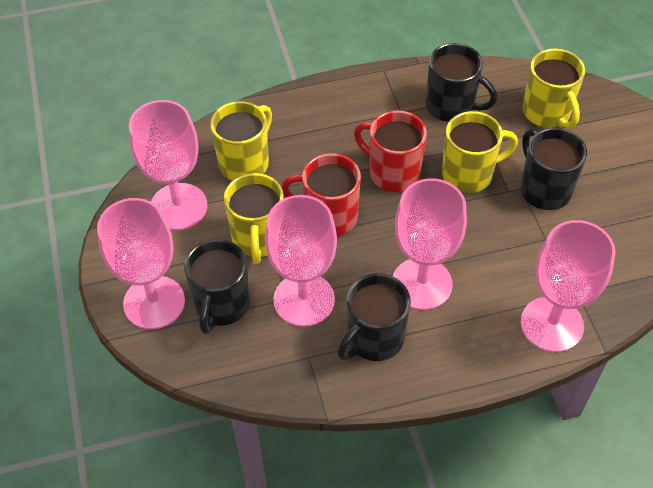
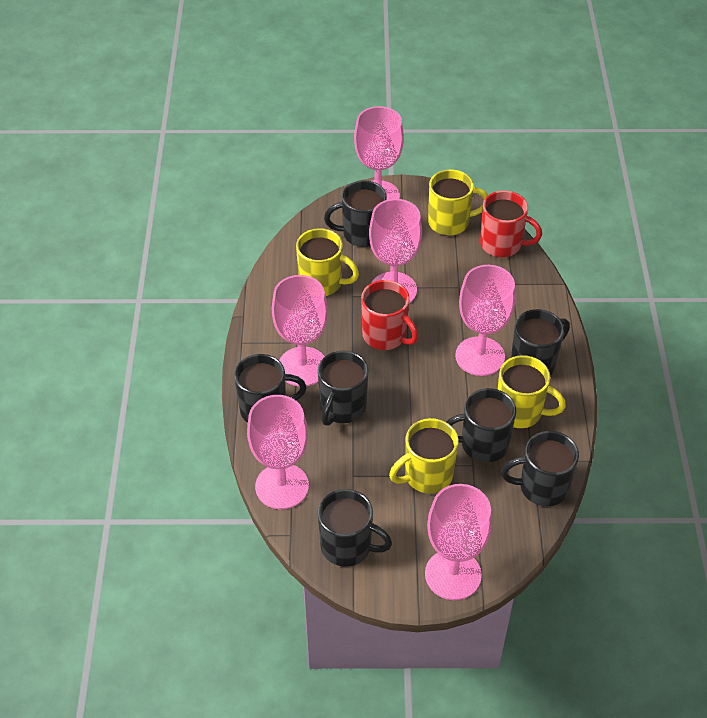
black mug: [184,239,250,334] [338,273,411,361] [426,43,497,122] [520,128,587,210] = 4 -> [234,354,307,423] [318,351,368,426] [318,489,392,567] [324,181,387,247] [446,388,516,462] [501,431,579,506] [511,309,570,375] = 7
pink goblet: [97,198,185,329] [129,100,207,230] [265,195,337,327] [393,178,467,310] [521,220,616,352] = 5 -> [247,395,309,509] [272,275,328,386] [354,106,404,200] [369,199,422,303] [425,484,492,600] [455,265,516,376] = 6

